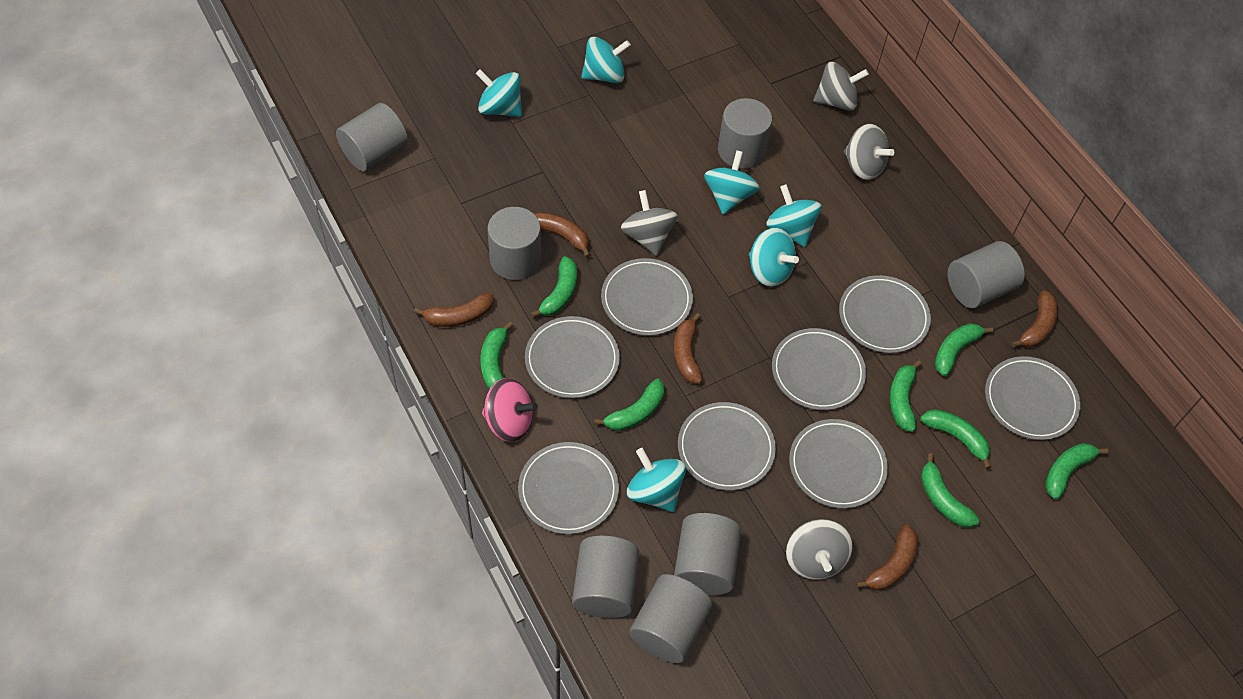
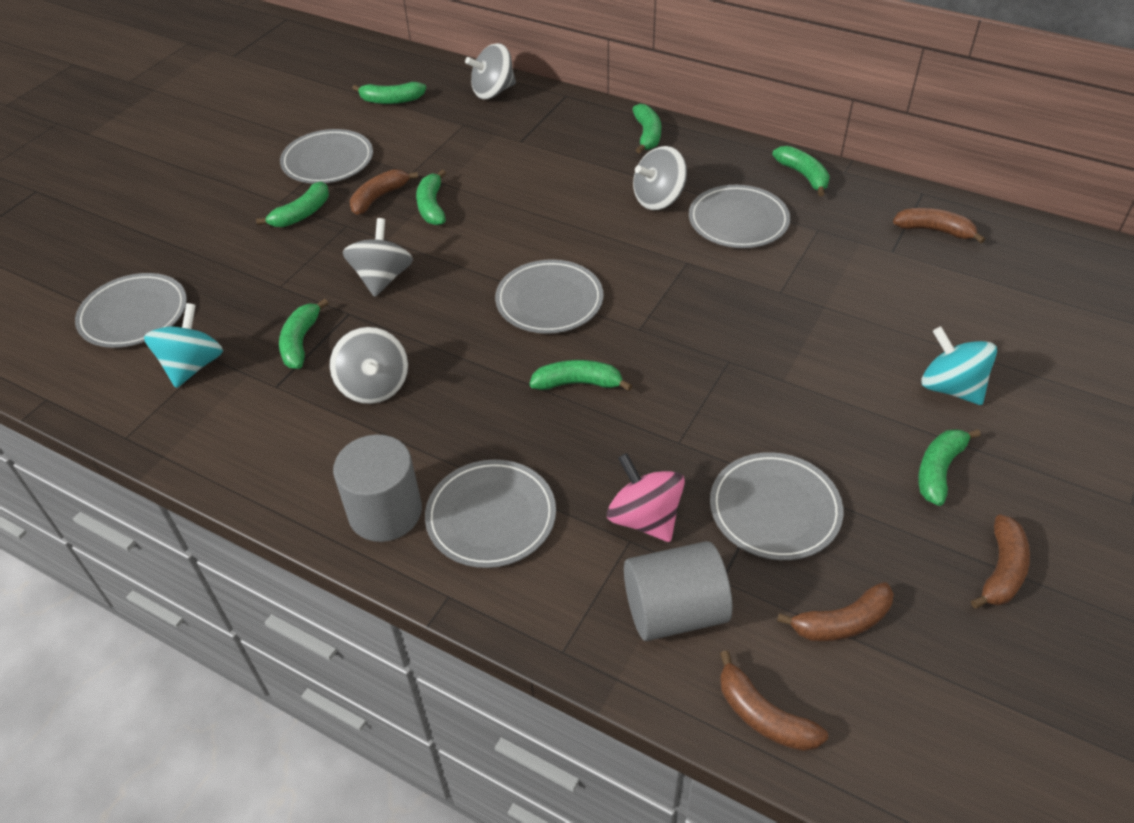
grey cylinder: [336,103,408,172] [487,207,541,280] [572,536,639,618] [630,574,712,663] [674,513,741,595] [718,98,772,169] [948,241,1025,308] = 7 -> [333,435,422,542] [624,541,732,641] = 2
grey plate: [518,442,619,534] [525,316,620,398] [601,258,693,336] [678,402,776,490] [772,328,866,410] [789,419,888,508] [839,275,931,353] [985,356,1080,440] = 8 -> [75,273,187,348] [280,129,373,184] [425,460,556,568] [495,259,604,334] [689,185,790,248] [710,452,844,560] = 6
turquoise spinning top: [476,69,522,117] [581,37,631,83] [627,448,686,512] [704,150,760,214] [749,228,799,287] [766,184,821,247] = 6 -> [144,303,223,388] [921,326,997,405] = 2

